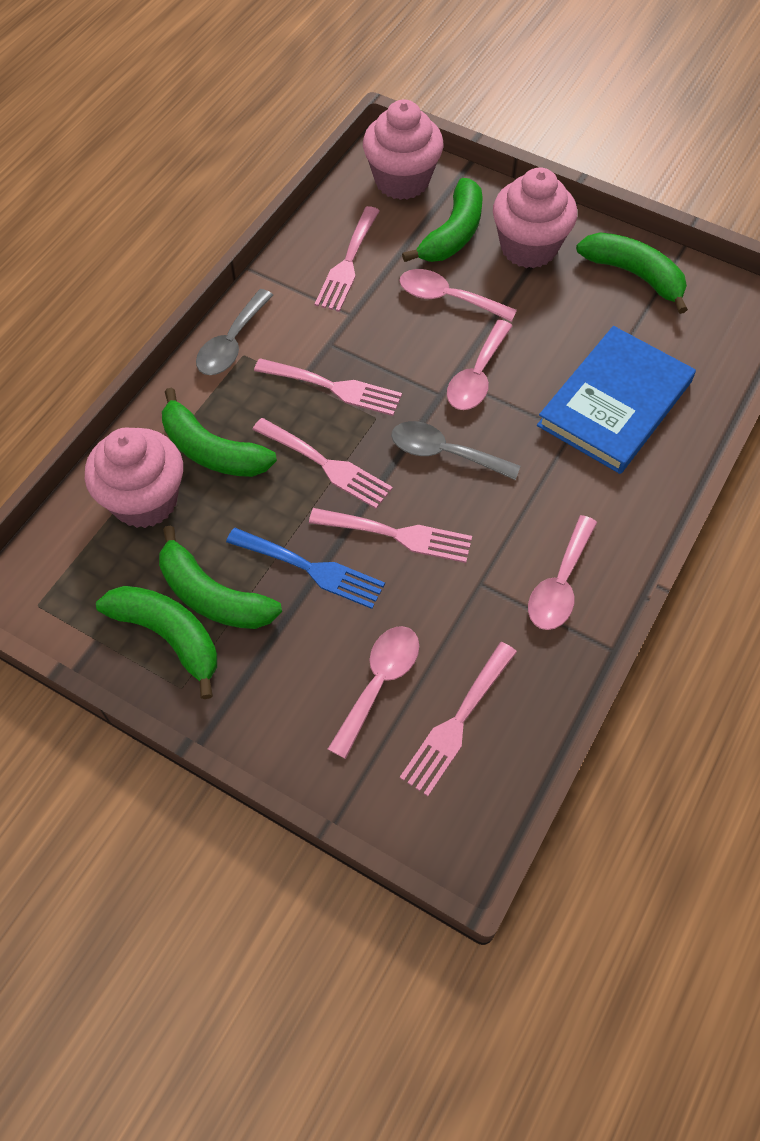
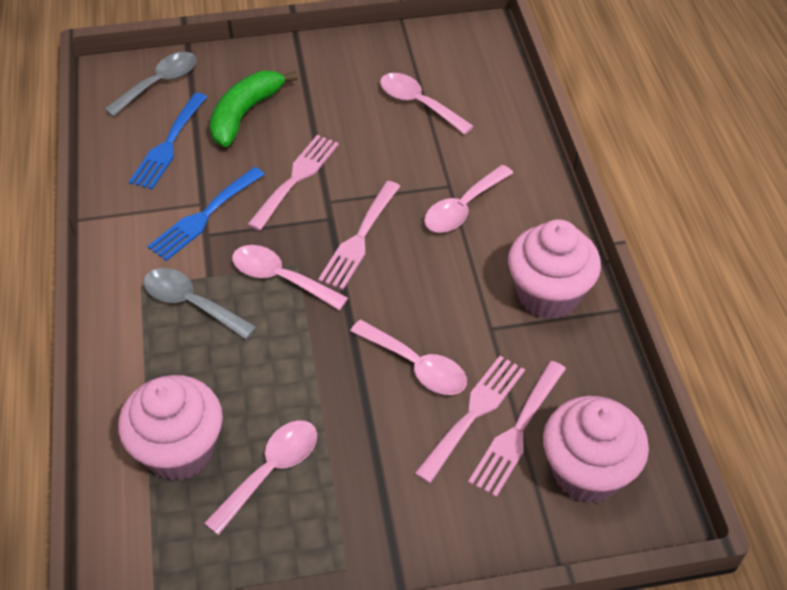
blue book: [537,326,696,474] = 1 -> none = 0
blue fork: [226,528,385,609] = 1 -> [129,93,207,189] [147,167,265,261] = 2
green banana: [96,586,217,699] [159,525,282,629] [162,388,277,477] [402,178,483,262] [576,232,688,314] = 5 -> [210,71,298,147] = 1
pink fork: [252,418,393,509] [254,358,402,416] [309,508,472,563] [315,206,380,312] [400,642,517,796] = 5 -> [247,135,339,231] [318,181,401,290] [414,356,525,484] [468,361,566,497] = 4
pink spoon: [328,626,419,759] [399,269,517,322] [447,320,512,410] [528,515,597,630] = 4 -> [204,420,317,535] [232,245,348,310] [350,320,467,395] [380,73,474,135] [424,165,513,233] = 5

